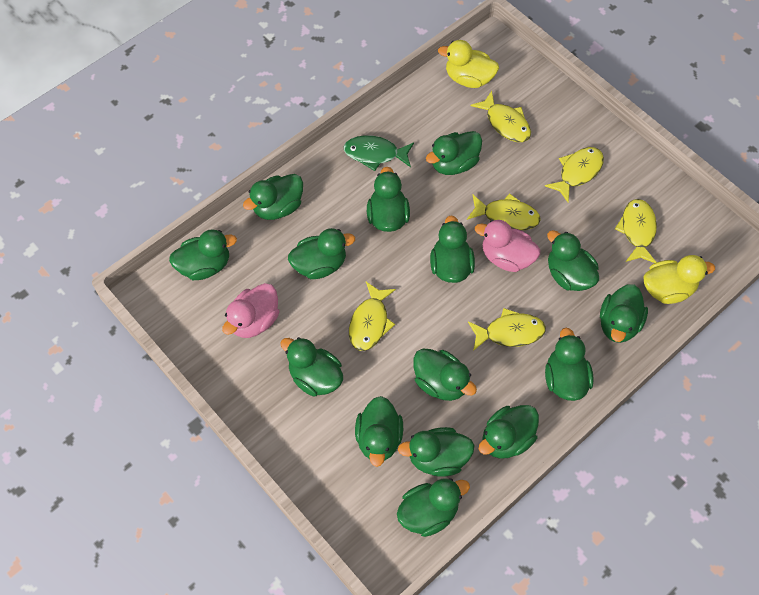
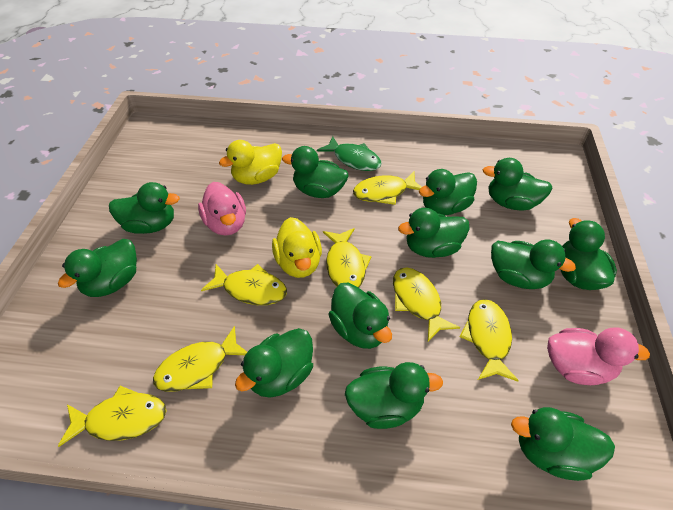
green duck: [169,229,237,280] [243,174,303,220] [280,337,343,397] [288,228,355,279] [355,396,403,467] [367,167,410,232] [397,478,470,537] [398,427,475,477] [413,349,477,401] [426,131,482,175] [430,215,475,283] [479,405,539,459] [545,328,594,401] [547,230,599,291] [600,284,648,343] = 15 -> [58,239,137,297] [109,182,180,234] [235,328,313,398] [282,146,348,198] [328,283,392,349] [345,362,443,429] [398,208,470,258] [419,169,477,215] [483,158,552,211] [491,240,576,289] [511,407,615,481] [561,218,617,290] = 12
yellow fish: [349,282,396,351] [467,193,541,230] [468,308,546,351] [471,91,531,142] [545,147,604,202] [615,199,657,263] = 6 -> [58,386,166,447] [153,326,247,392] [201,264,287,305] [323,228,372,288] [353,172,422,205] [393,268,460,341] [460,299,519,382] = 7

